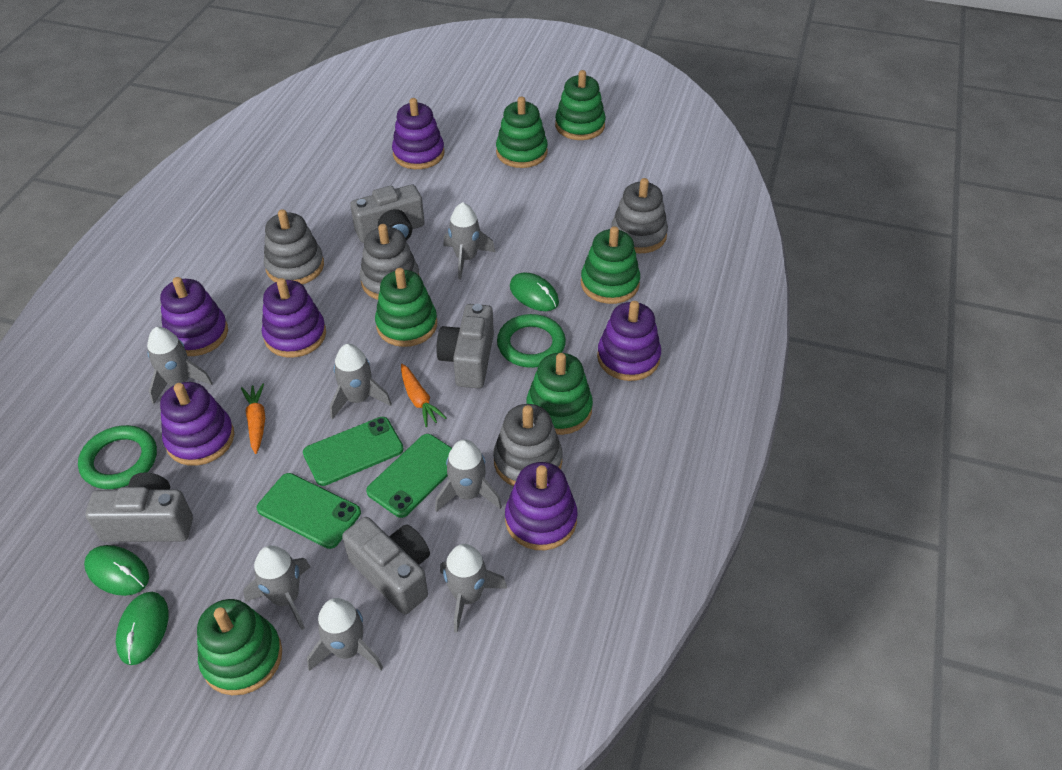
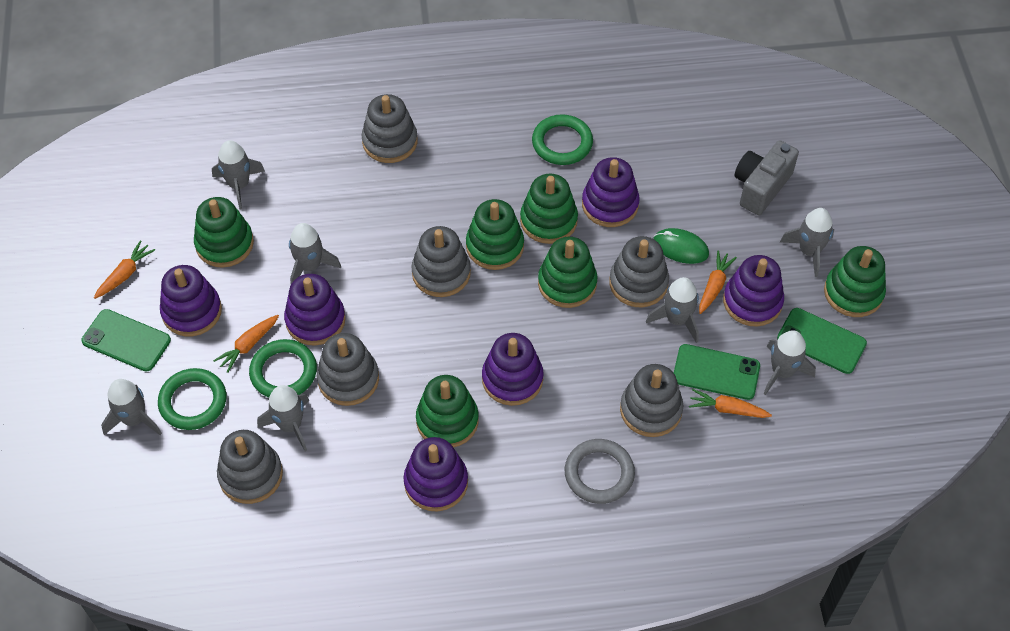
green mouse: [84,545,149,596] [116,592,169,665] [510,273,559,311] = 3 -> [653,228,709,264] = 1
green ring: [78,425,157,489] [497,314,566,368] = 2 -> [158,368,226,430] [249,339,317,398] [532,114,593,165] = 3
grey camera: [85,473,193,542] [342,517,430,614] [350,185,425,243] [437,304,494,388] = 4 -> [734,140,799,215] = 1
grey ring: none = 0 -> [565,439,635,504] = 1
grey stacking toy: [264,209,324,284] [360,224,419,300] [493,404,563,486] [611,178,668,254] = 4 -> [217,430,283,504] [317,333,379,406] [361,94,418,163] [411,226,471,297] [609,236,669,307] [620,364,683,437] = 6
orange carrot: [241,384,265,454] [401,364,447,427] = 2 -> [94,240,155,299] [213,315,279,373] [689,389,772,418] [699,251,737,314] = 4

